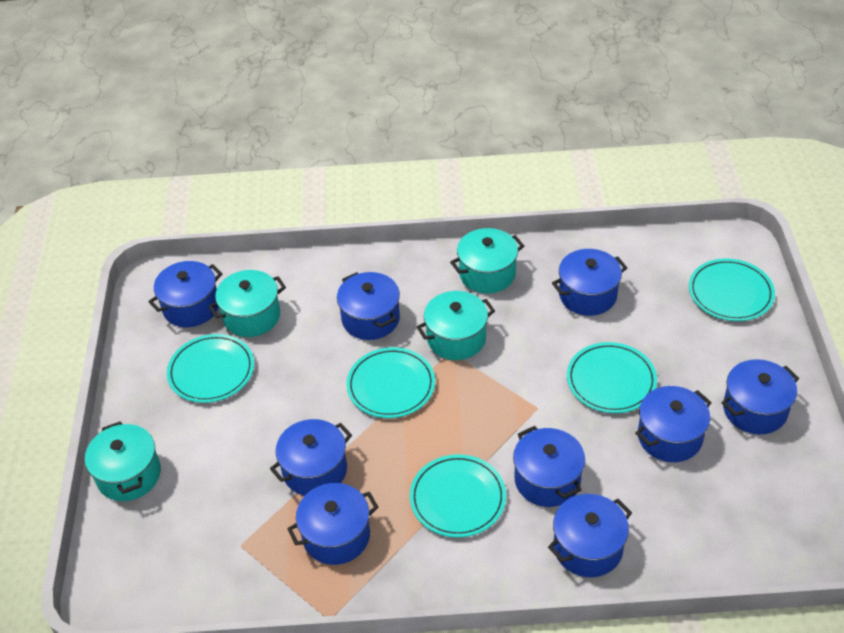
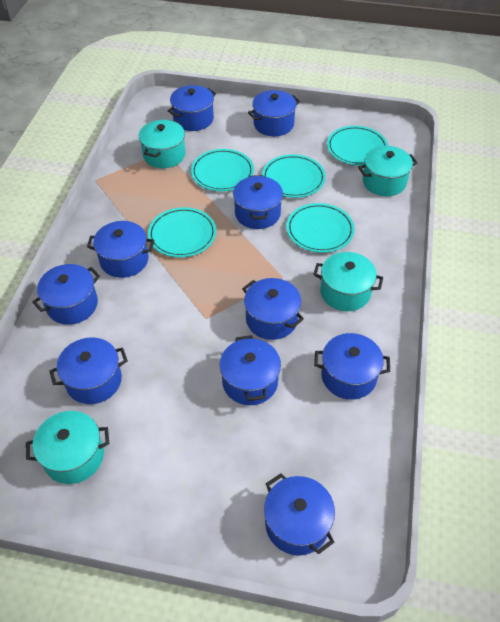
blue pot: [148,261,222,327] [270,419,352,496] [287,483,378,565] [337,272,400,340] [513,426,585,507] [548,494,632,577] [552,249,627,316] [635,386,712,462] [722,359,799,434] = 9 -> [32,264,100,325] [50,337,128,404] [87,221,154,278] [168,85,216,131] [220,335,281,405] [233,175,283,229] [242,278,304,340] [248,90,300,136] [264,473,335,556] [314,333,390,400] = 10

